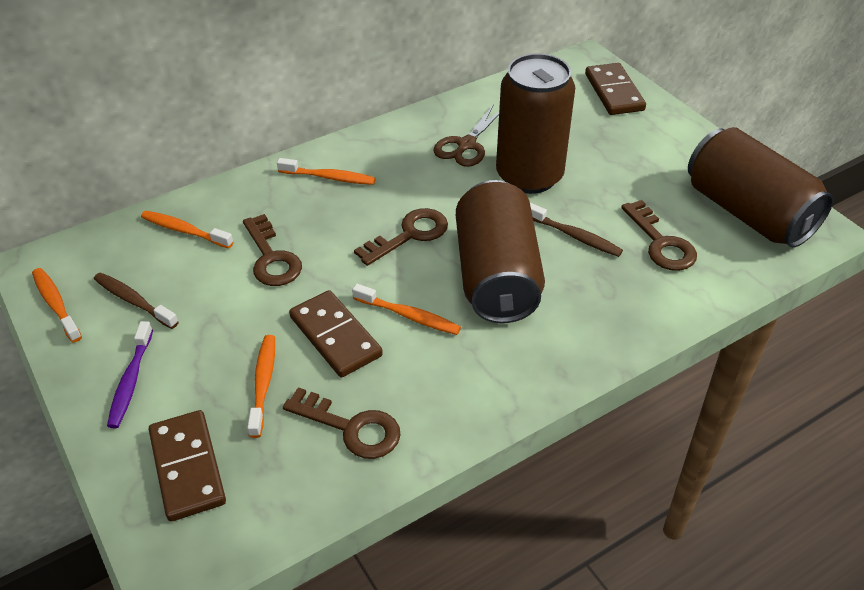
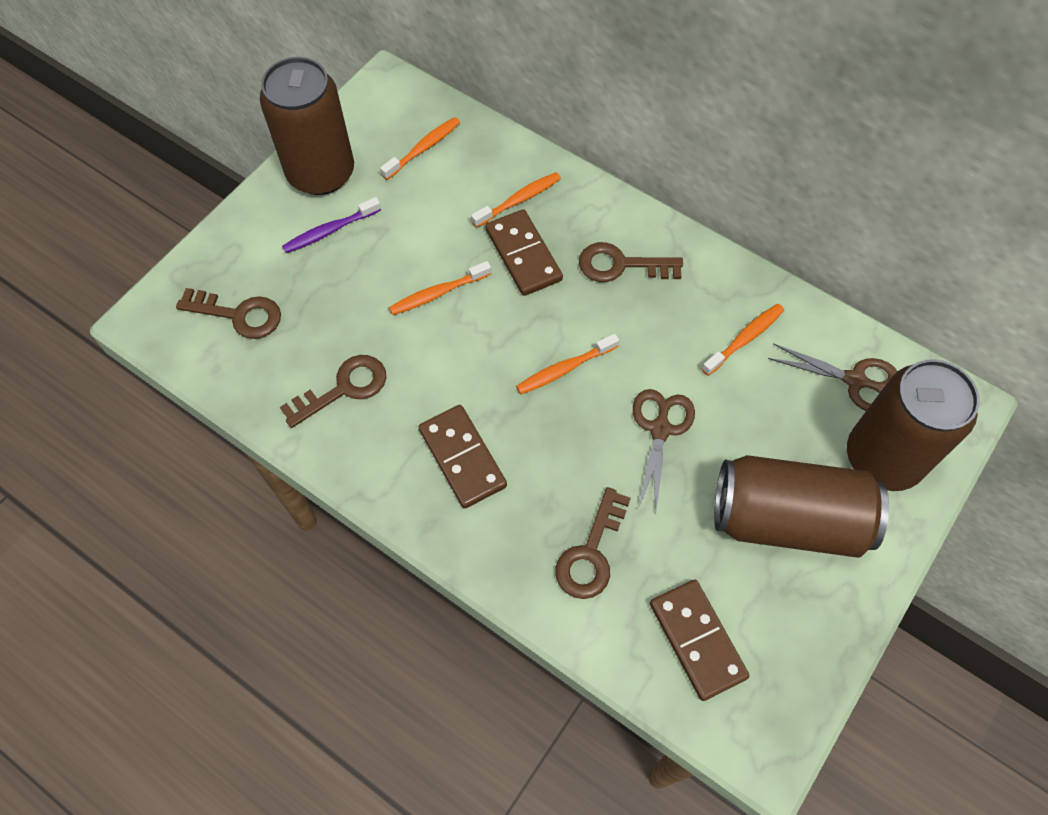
brown scissors: [433,104,499,167] = 1 -> [633,389,695,510] [768,344,897,411] = 2
brown toothbrush: [94,272,179,329] [530,203,623,257] = 2 -> none = 0

